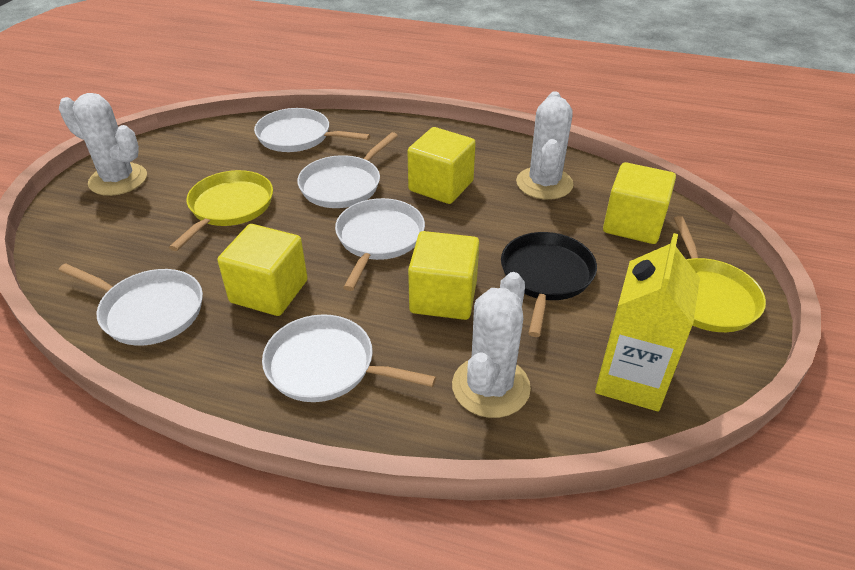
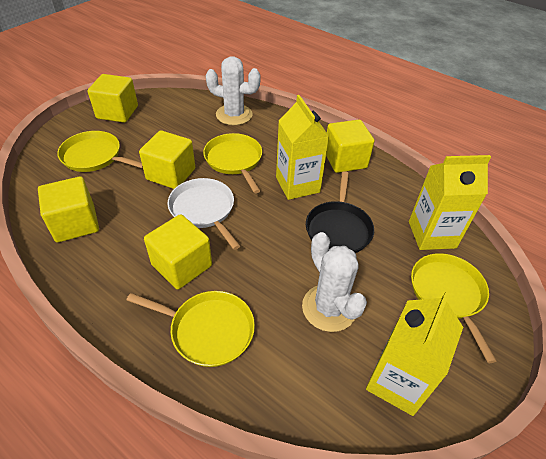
white cactus: [59,93,147,196] [452,272,531,418] [516,92,574,200] = 3 -> [206,56,261,125] [302,232,367,332] = 2
white pan: [59,263,203,346] [254,108,370,152] [262,314,436,402] [297,132,398,208] [335,198,425,291] = 5 -> [168,178,240,250] = 1
yellow carton: [595,233,700,412] = 1 -> [276,95,329,200] [366,292,463,416] [409,155,491,250] = 3
yellow cube: [217,224,308,316] [407,127,476,204] [408,231,479,320] [603,162,676,244] = 4 -> [38,177,99,243] [87,74,138,123] [139,130,195,189] [144,214,212,290] [326,120,374,173] = 5
yellow pan: [169,170,273,251] [674,216,766,332] = 2 -> [57,131,143,172] [126,291,255,367] [203,133,262,193] [411,253,496,363] = 4

